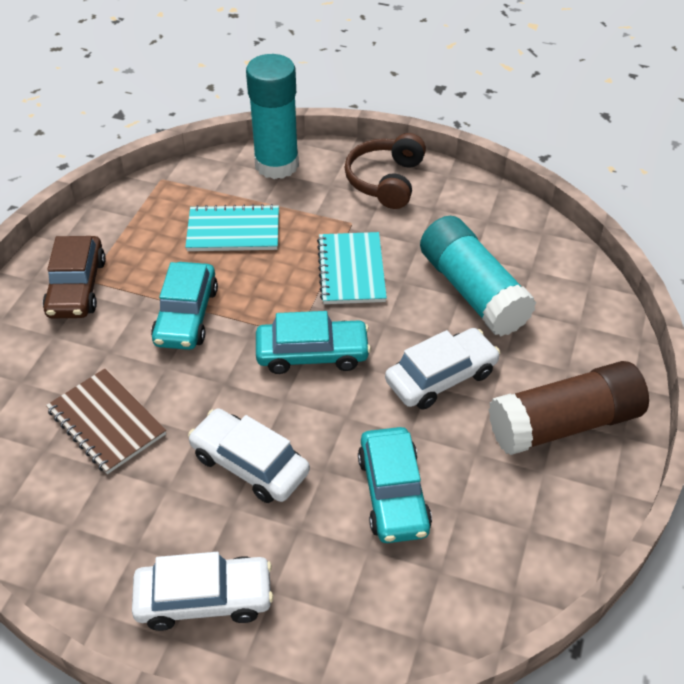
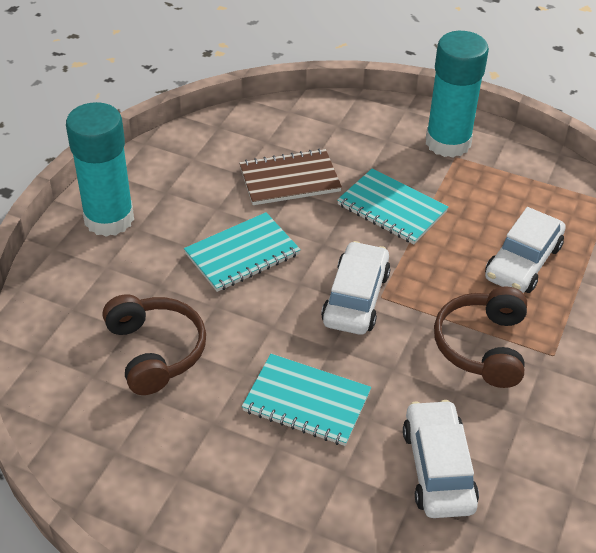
brown car: [43,236,106,318] = 1 -> none = 0
brown glue stick: [489,361,649,455] = 1 -> none = 0
brown headphones: [344,133,426,209] = 1 -> [103,294,206,395] [434,287,527,388] = 2
turquoise car: [151,262,218,350] [256,311,371,374] [358,427,432,543] = 3 -> none = 0
turquoise notebook: [185,204,279,251] [317,232,387,304] = 2 -> [184,212,301,292] [242,354,371,446] [337,168,448,244] = 3

